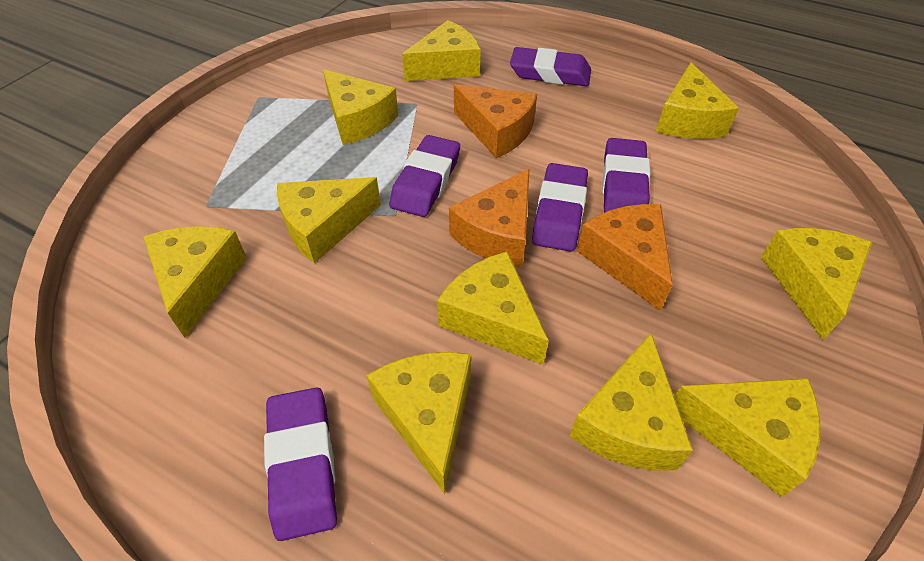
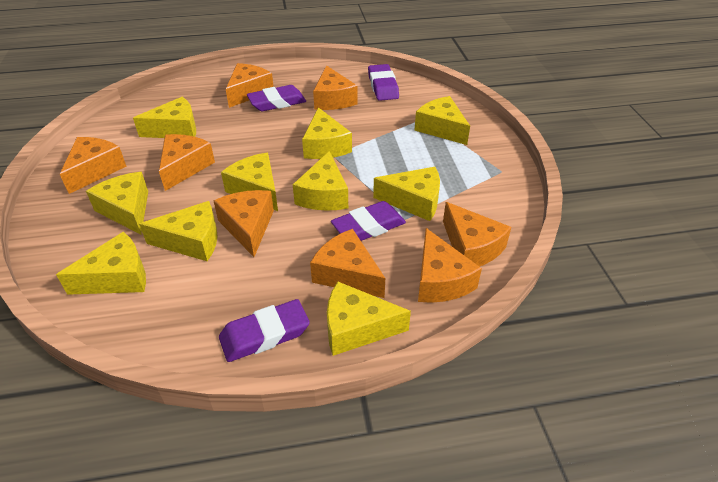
orange cheese: [449,169,530,267] [454,84,537,158] [577,204,673,311] = 3 -> [60,137,127,194] [159,134,215,191] [214,190,274,257] [226,63,274,108] [310,229,385,298] [313,65,357,110] [418,228,482,303] [443,202,511,267] = 8
purple eraser: [264,387,337,541] [389,135,460,217] [510,47,591,86] [532,163,588,252] [602,138,651,213] = 5 -> [219,299,310,362] [247,85,306,111] [331,201,406,241] [368,64,399,101] = 4

